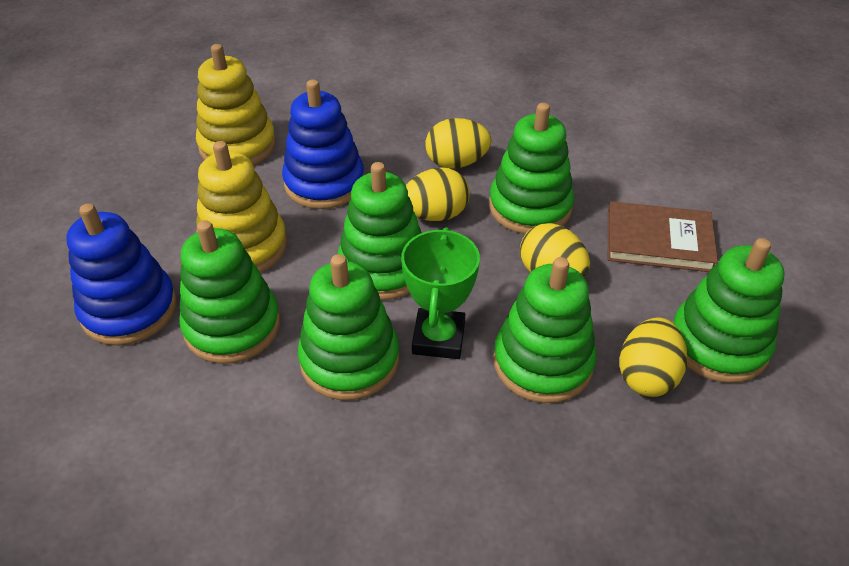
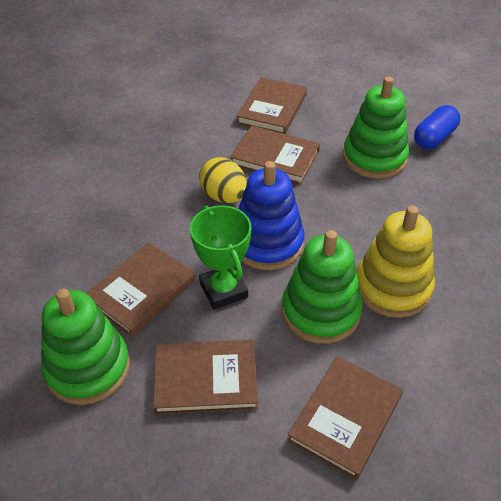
blue capsule: none = 0 -> [414,105,460,149] = 1
blue stacking toy: [66,203,177,346] [282,79,364,209] = 2 -> [239,161,304,270] = 1
brown book: [608,201,718,272] = 1 -> [86,242,195,337] [153,340,258,415] [230,125,320,185] [237,77,307,134] [287,356,403,480] = 5
green stacking toy: [179,220,280,364] [298,254,399,400] [338,162,422,300] [489,103,574,234] [493,257,597,403] [673,238,785,383] = 6 -> [41,288,130,405] [282,230,363,344] [343,77,409,179] = 3
yellow egg: [406,167,470,221] [425,118,491,169] [520,223,590,277] [619,317,687,397] = 4 -> [199,157,247,203] = 1
yellow stacking toy: [196,44,276,165] [196,141,287,273] = 2 -> [357,206,435,318] = 1

